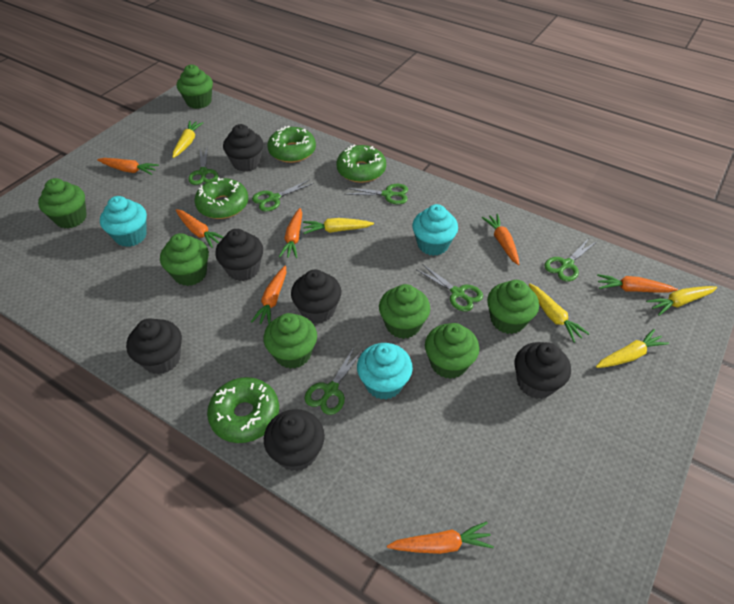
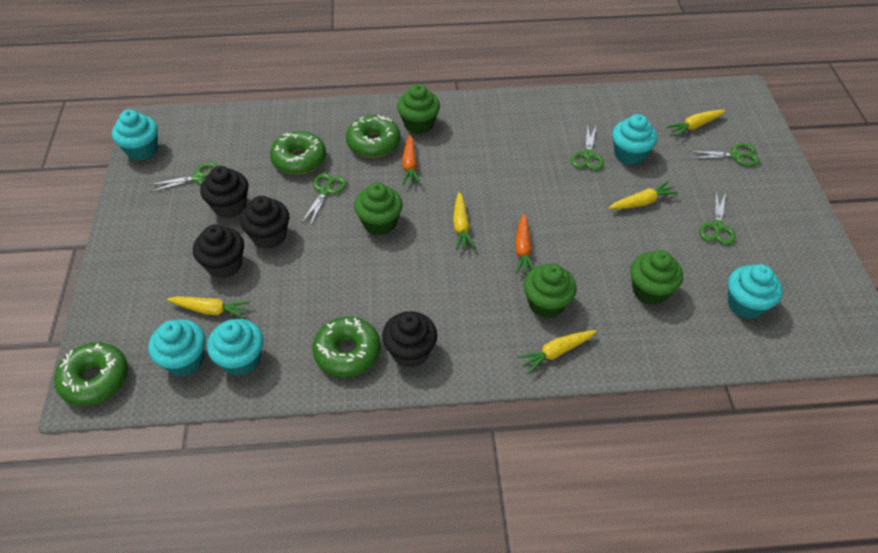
black cupcake: [126,318,182,374] [215,229,263,281] [223,124,263,172] [264,409,325,471] [291,270,341,324] [515,342,571,399] = 6 -> [193,225,244,278] [200,166,248,218] [240,196,289,249] [382,311,437,368] = 4
green cupcake: [38,178,87,229] [160,233,209,286] [177,64,213,109] [263,313,317,369] [379,284,430,339] [425,323,479,379] [487,280,539,334] = 7 -> [354,182,403,235] [397,84,440,134] [524,263,577,319] [630,250,683,305] = 4
green scissors: [188,146,219,185] [252,180,314,211] [304,347,364,415] [345,184,408,204] [416,264,483,311] [544,238,596,281] = 6 -> [150,162,219,192] [301,173,346,226] [571,125,604,171] [689,143,760,167] [699,192,736,245] = 5
orange carrot: [97,158,159,175] [176,209,224,248] [251,266,287,325] [279,208,302,258] [387,521,494,554] [482,214,519,265] [597,274,678,293] = 7 -> [402,135,421,185] [515,214,534,274] = 2
turquoise cupcake: [100,196,147,247] [357,343,413,400] [412,204,458,256] = 3 -> [112,110,158,161] [148,319,206,376] [207,319,263,376] [612,114,657,165] [728,264,783,319] = 5

